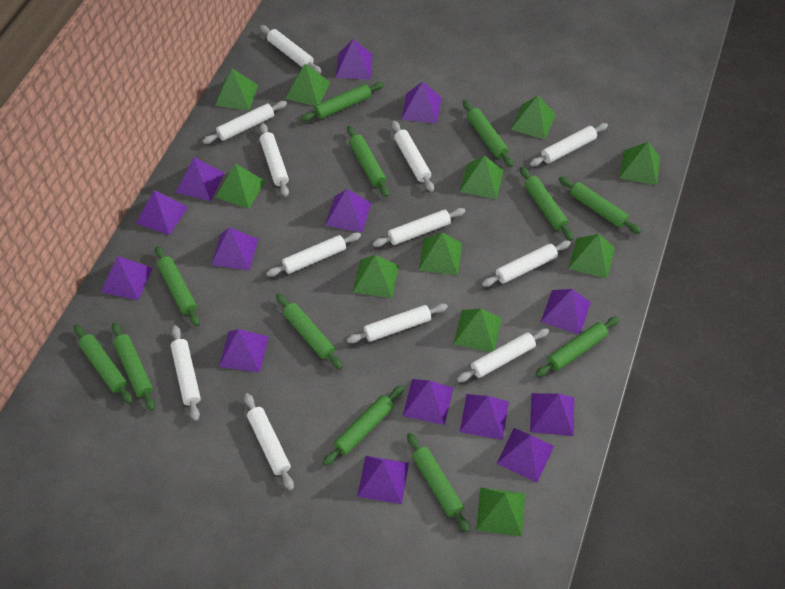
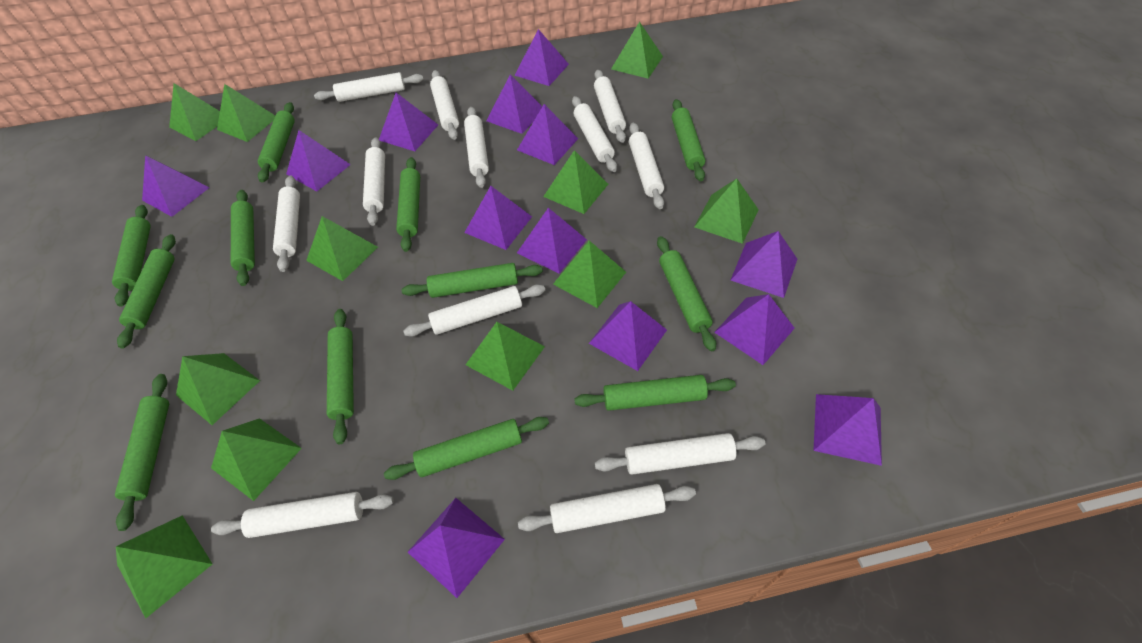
purple pyramid: [101,256,153,300] [136,190,188,235] [176,157,225,201] [211,227,258,271] [219,329,269,373] [325,189,371,233] [336,39,373,80] [357,456,409,504] [401,81,441,124] [403,379,453,425] [460,394,509,440] [496,428,554,482] [530,393,574,436] [541,289,591,335] = 14 -> [142,155,210,217] [286,130,351,191] [379,93,438,151] [408,498,505,598] [464,186,532,250] [486,75,542,134] [514,29,569,86] [517,104,578,165] [517,208,587,274] [589,301,667,371] [714,294,794,365] [731,231,797,298] [813,394,882,466] = 13

